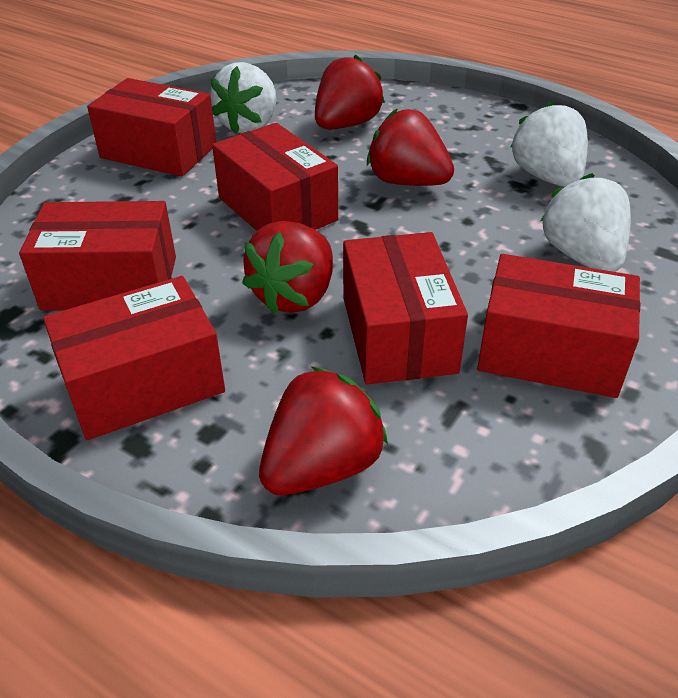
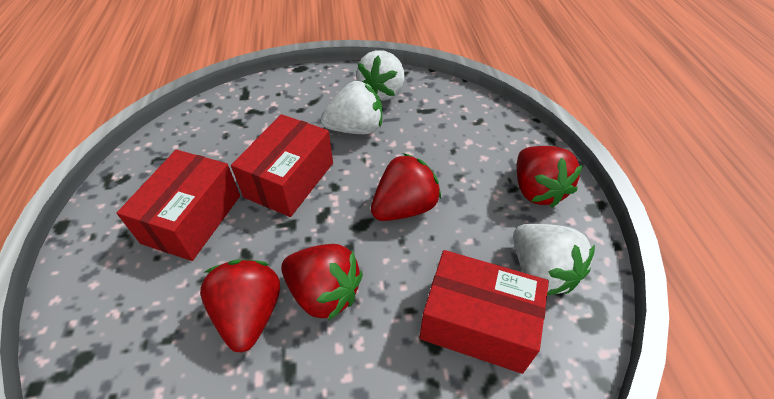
red box: [19,201,176,311] [43,276,225,440] [87,78,216,177] [212,123,338,231] [343,232,468,385] [477,254,640,398] = 6 -> [117,150,240,261] [231,114,333,217] [420,250,549,374] = 3

